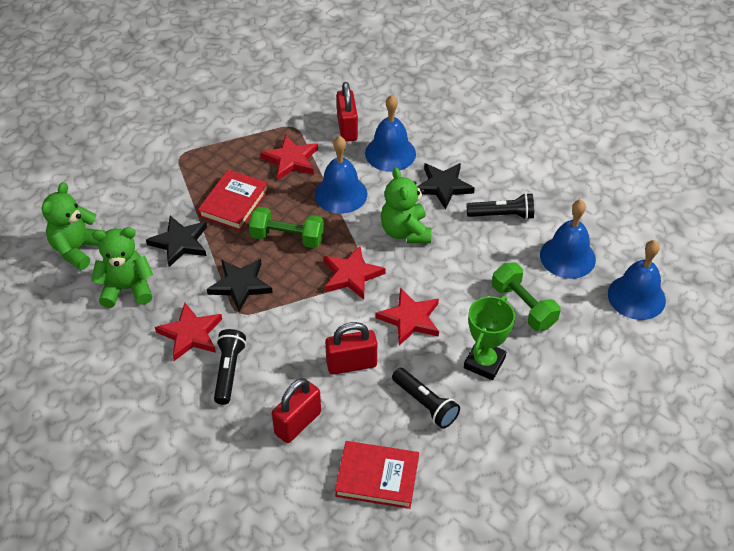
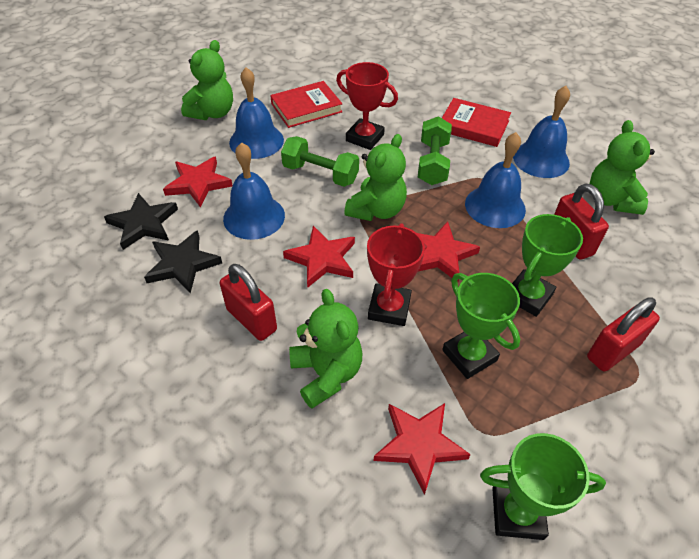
black flashlight: [214,329,246,405] [392,368,460,429] [466,193,534,220] = 3 -> none = 0
black star: [146,216,207,267] [207,259,273,312] [417,163,475,209] = 3 -> [104,193,178,250] [144,230,222,293] = 2
green teddy bear: [41,182,106,270] [91,227,153,308] [381,167,432,243] = 3 -> [181,40,233,120] [289,289,362,409] [344,134,407,221] [590,120,655,215] = 4
green trophy: [464,296,515,380] = 1 -> [442,273,520,379] [480,433,606,540] [512,214,583,317] = 3
red trophy: none = 0 -> [336,62,398,150] [367,223,425,326] = 2

